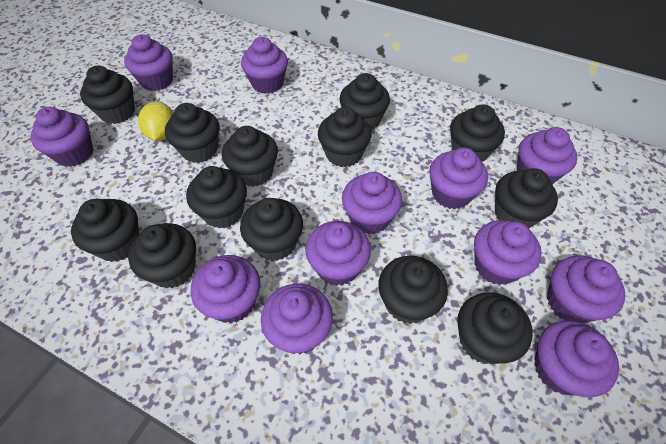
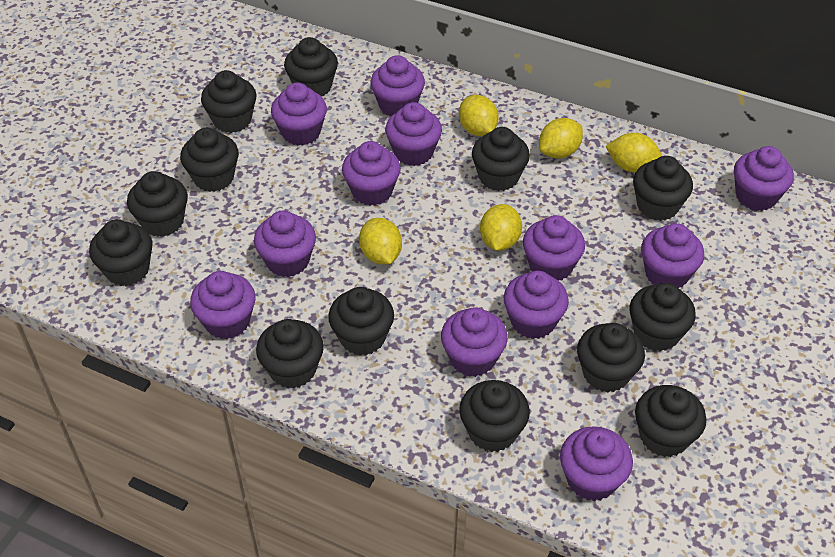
yellow lemon: [138,102,174,141] = 1 -> [359,218,402,264] [459,95,499,136] [480,204,522,251] [539,118,583,159] [605,133,662,173] = 5

